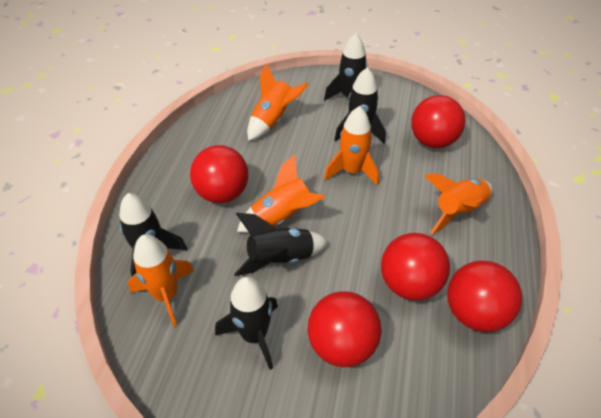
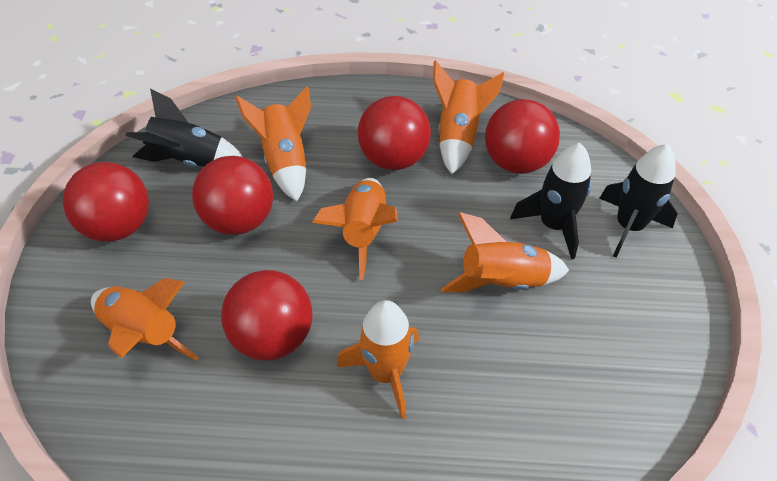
black rocket: [119,193,188,277] [215,277,278,370] [234,213,328,276] [324,33,367,101] [334,67,385,144] = 5 -> [126,89,243,167] [510,143,591,260] [599,144,677,258] = 3
orange rocket: [128,234,194,327] [237,154,325,233] [247,64,309,141] [324,106,379,186] [425,173,493,234] = 5 -> [91,278,199,361] [235,86,311,202] [312,178,398,280] [337,300,419,419] [433,60,504,174] [441,212,569,292] = 6

